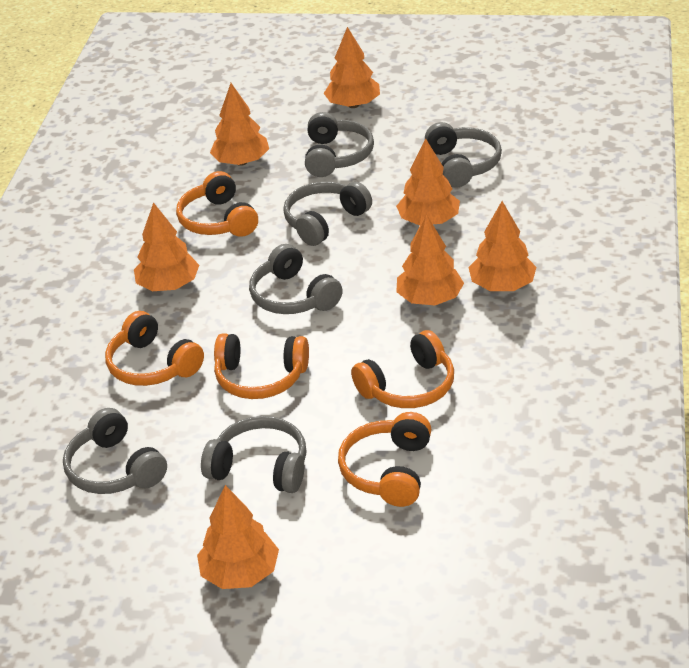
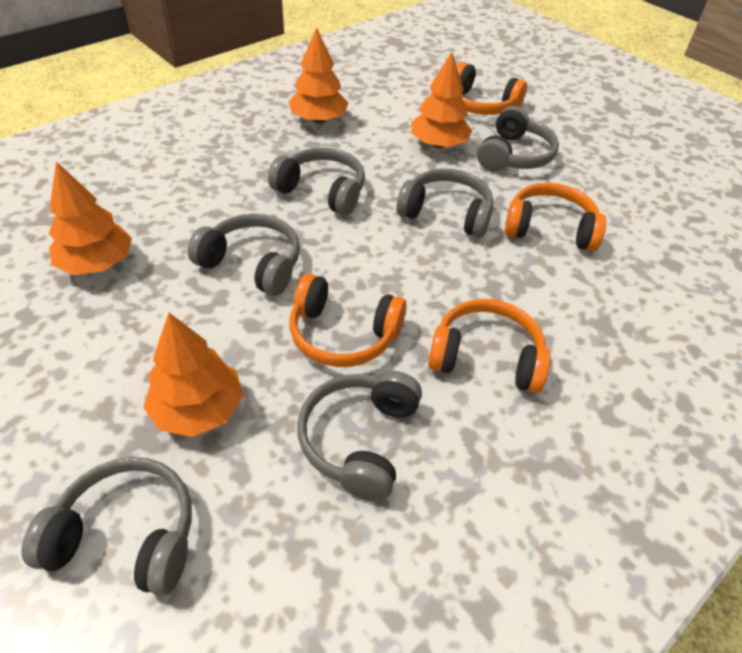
orange headphones: [105,311,204,386] [176,171,258,237] [214,333,309,399] [338,412,431,507] [351,330,454,408] = 5 -> [290,273,407,367] [428,299,551,393] [457,62,527,115] [505,183,606,251] = 4
orange tree: [134,202,199,291] [197,485,279,589] [210,83,269,166] [324,27,380,108] [396,138,460,225] [397,214,464,305] [468,201,537,291] = 7 -> [49,161,132,275] [143,313,243,437] [289,27,348,123] [411,52,472,148] = 4

